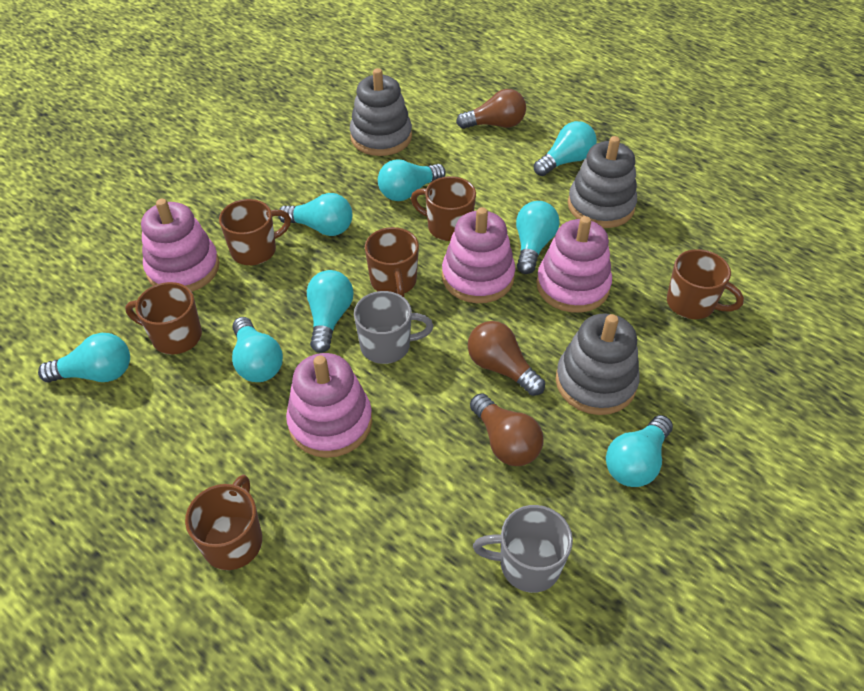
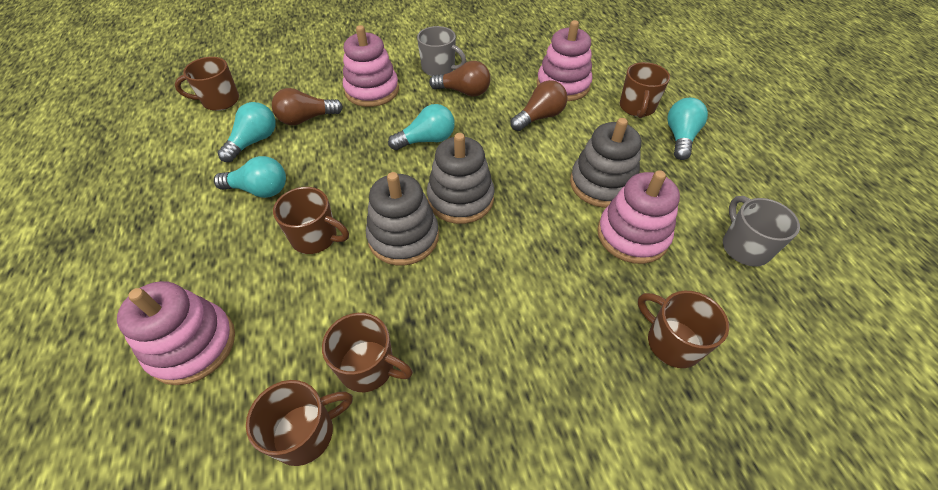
turquoise light bulb: [38,333,130,382] [232,317,283,382] [278,193,352,236] [307,270,353,353] [378,159,446,201] [516,201,560,274] [534,121,597,176] [606,415,673,487] = 8 -> [214,156,286,198] [217,102,276,162] [388,104,455,150] [667,98,708,160] = 4

